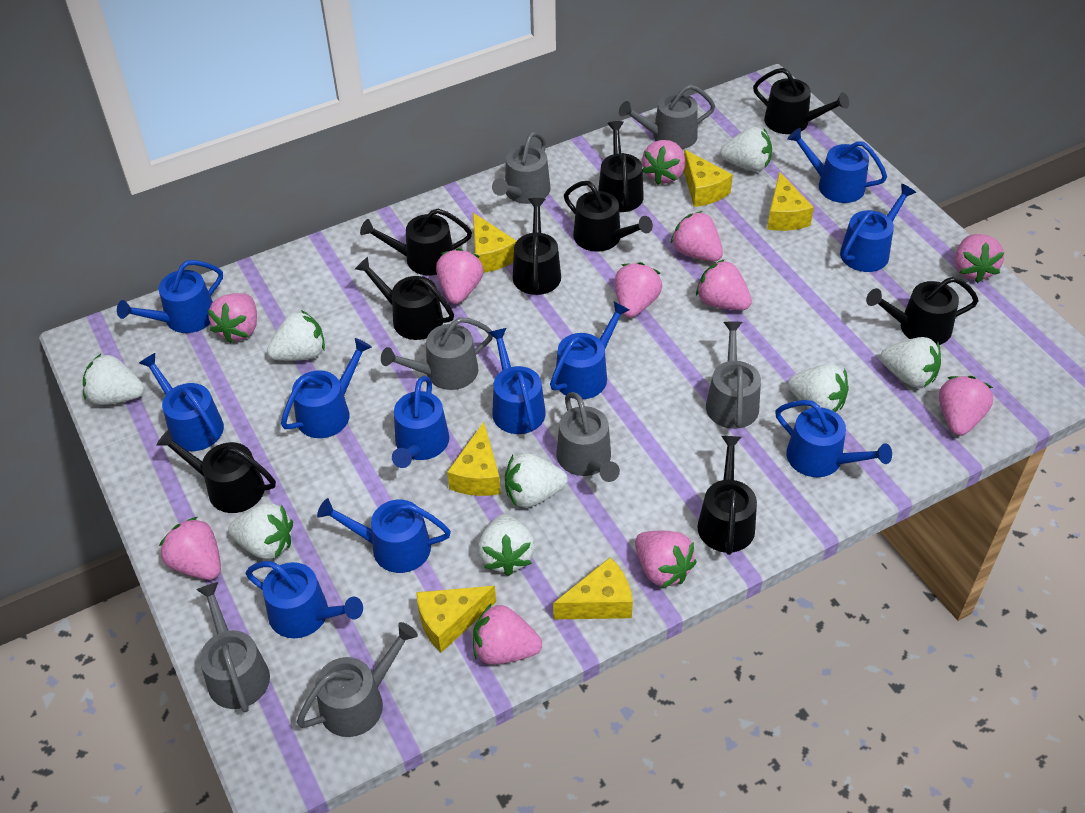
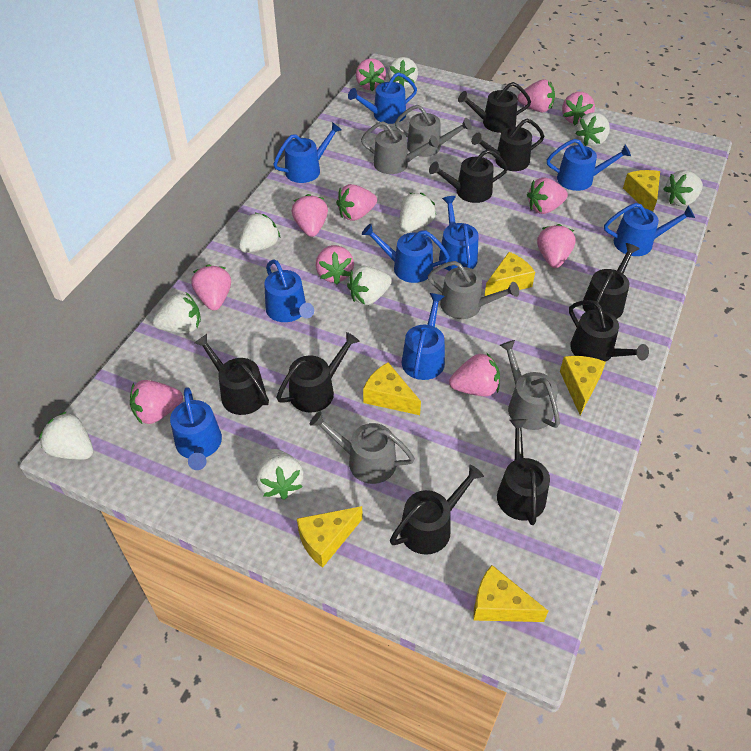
blue watering can: [117,260,223,333] [139,353,224,451] [246,561,363,638] [281,338,372,438] [317,498,451,573] [392,376,449,468] [488,328,546,434] [550,301,629,399] [775,400,892,477] [787,128,887,203] [840,184,916,272] = 11 -> [170,387,222,470] [264,259,314,322] [273,122,342,183] [348,72,417,124] [362,224,450,283] [402,293,445,380] [439,196,479,271] [547,139,631,191] [604,203,695,256] = 9
grey watering can: [197,582,270,712] [297,622,418,737] [381,317,493,390] [492,132,550,204] [557,392,620,482] [619,84,715,149] [706,322,761,429] = 7 -> [310,411,415,484] [361,121,439,174] [395,105,472,157] [428,261,519,319] [500,340,560,430] = 5
white strawberry: [83,354,144,405] [228,503,293,559] [267,310,325,361] [478,514,535,576] [505,453,568,508] [720,127,772,172] [788,364,848,412] [880,337,941,388] = 8 -> [39,411,93,460] [153,292,201,333] [239,212,280,253] [256,449,303,500] [347,266,392,305] [388,57,418,89] [400,193,436,232] [575,112,610,146] [663,170,703,206] = 9

